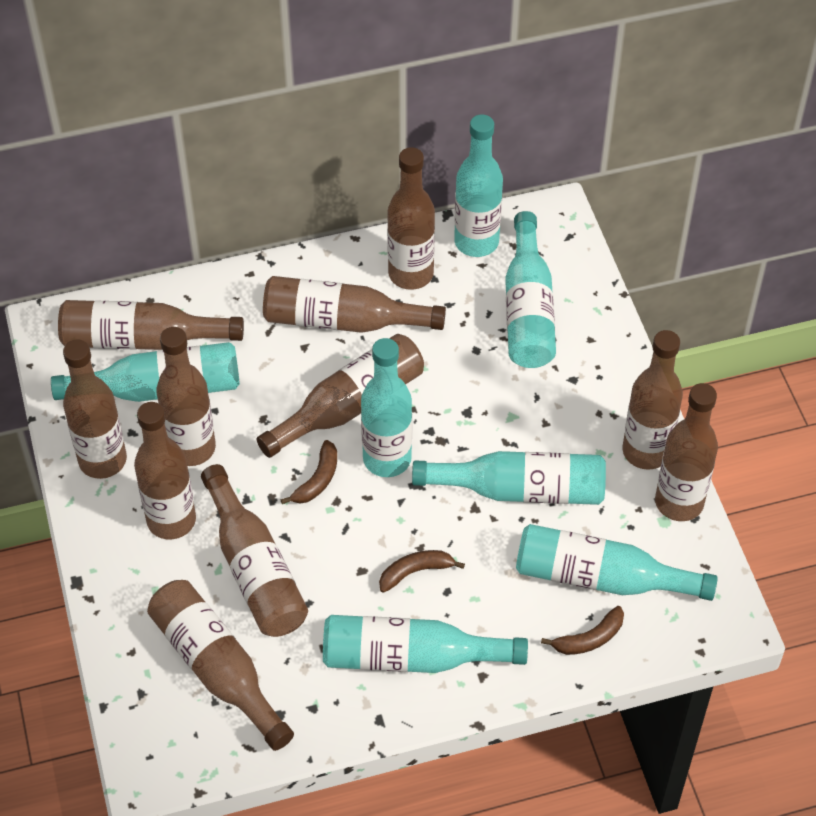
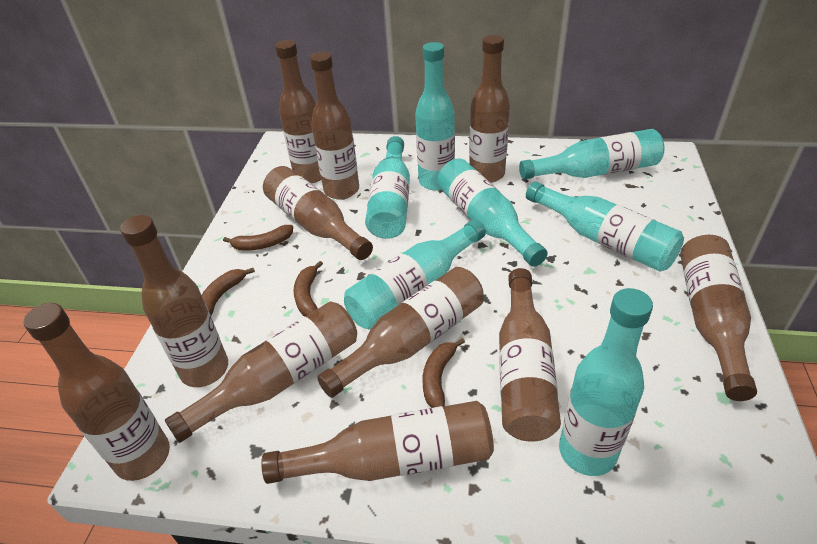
brown banana: [280,440,337,504] [379,550,465,593] [541,606,624,655] = 3 -> [202,268,255,316] [223,225,293,251] [294,261,323,316] [423,338,465,408] = 4

